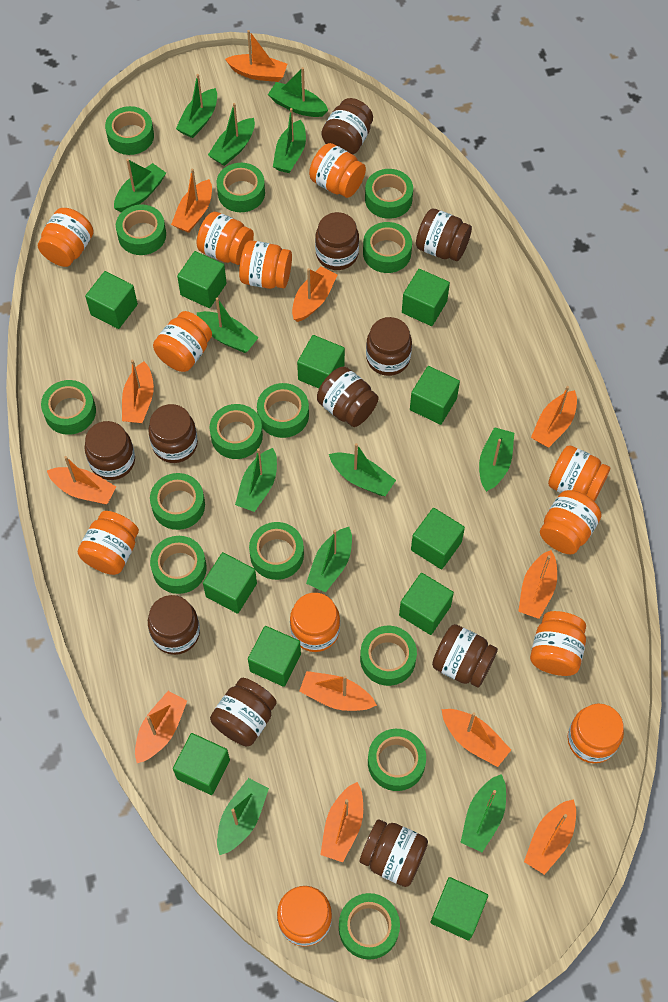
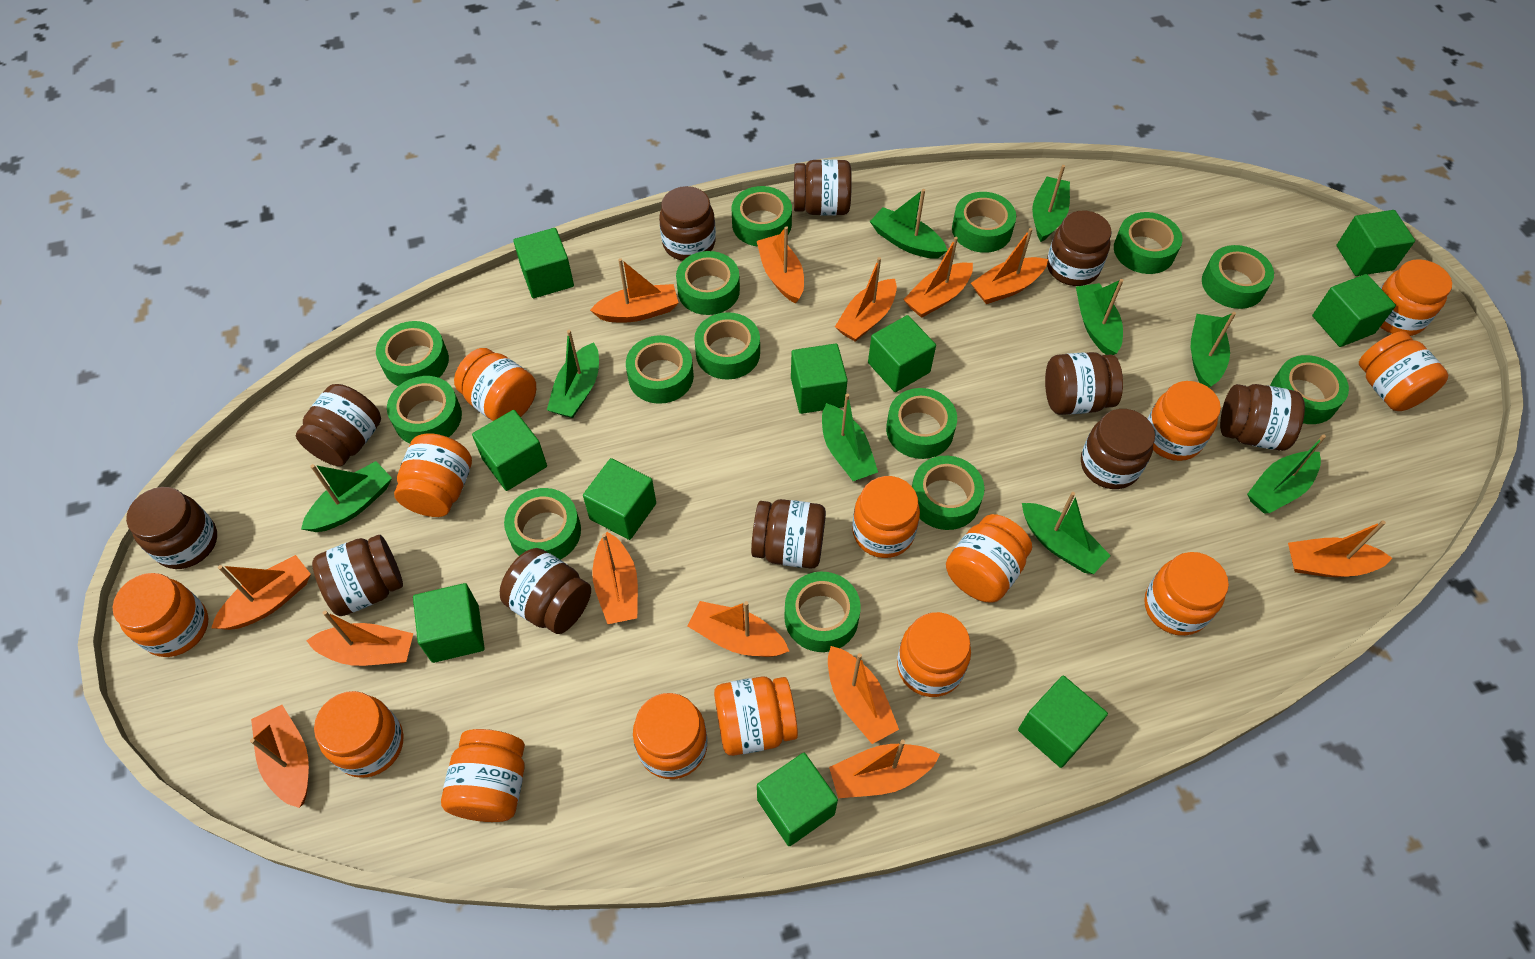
green boat: [114,159,166,212] [176,74,217,138] [197,297,258,353] [208,103,255,166] [217,778,269,855] [235,448,277,512] [268,67,328,117] [273,108,306,173] [306,527,352,593] [329,443,396,496] [460,774,506,852] [479,427,514,492] = 12 -> [301,461,392,532] [547,330,599,418] [822,393,878,481] [870,189,947,259] [1022,492,1111,574] [1032,165,1070,242] [1076,279,1124,355] [1190,312,1236,387] [1247,434,1326,513] = 9
green cube: [85,271,138,329] [173,733,230,795] [177,251,227,308] [203,552,257,614] [248,626,301,687] [297,335,345,388] [399,573,454,635] [402,269,450,326] [410,366,460,425] [411,508,465,569] [430,877,488,941] = 11 -> [413,583,485,663] [472,410,547,491] [513,228,574,298] [583,458,656,540] [757,753,838,846] [791,344,848,414] [868,315,936,392] [1018,676,1108,768] [1312,274,1396,347] [1337,210,1415,276] = 10
orange boat: [47,456,116,504] [122,360,154,423] [135,691,187,763] [171,168,212,233] [225,30,287,82] [292,266,338,322] [299,671,377,711] [320,782,363,862] [442,709,511,767] [518,550,557,619] [524,799,576,875] [531,386,577,448] = 12 -> [211,555,311,630] [250,705,309,808] [306,611,414,666] [590,258,679,323] [592,532,638,624] [688,601,789,657] [757,226,804,303] [828,646,899,744] [829,740,940,798] [835,257,897,342] [903,237,973,318] [971,228,1048,304] [1288,520,1392,577] = 13
orange jar: [38,208,94,267] [78,511,139,575] [153,311,212,372] [197,212,254,265] [239,240,292,289] [277,886,332,947] [290,593,340,652] [309,143,366,198] [530,611,586,676] [540,490,601,554] [548,445,610,502] [568,704,624,763] = 12 -> [113,573,208,657] [314,691,403,778] [394,433,472,517] [441,729,525,822] [454,348,536,421] [633,693,708,779] [714,677,798,756] [852,476,920,558] [897,612,971,697] [946,514,1032,602] [1144,552,1229,636] [1147,381,1221,461] [1359,331,1448,411] [1381,259,1452,336] = 14

